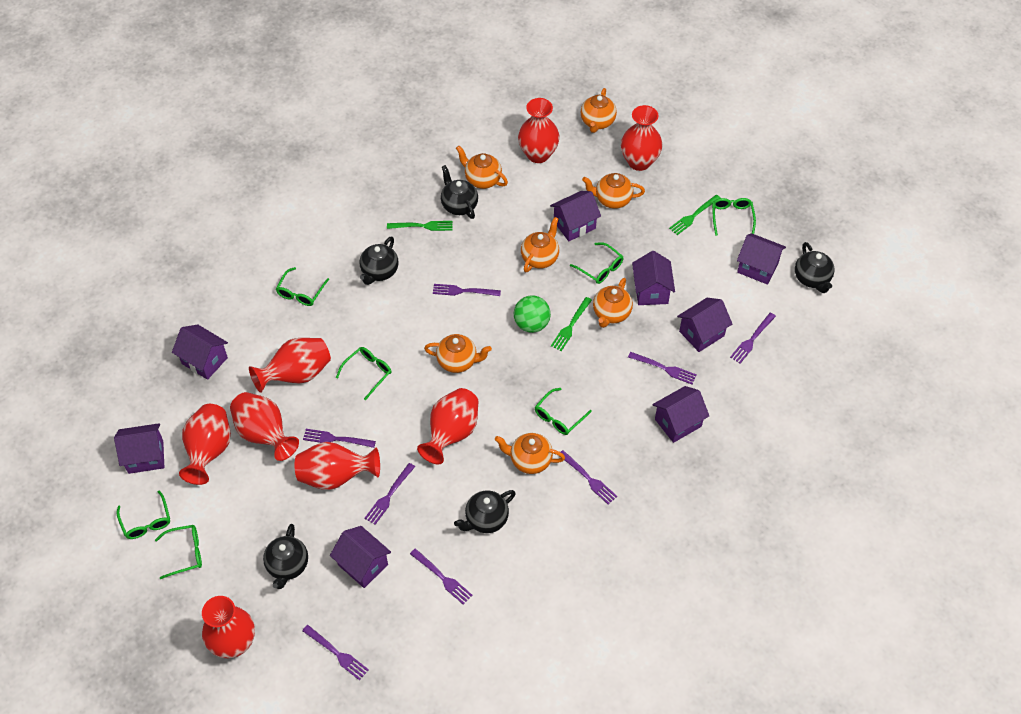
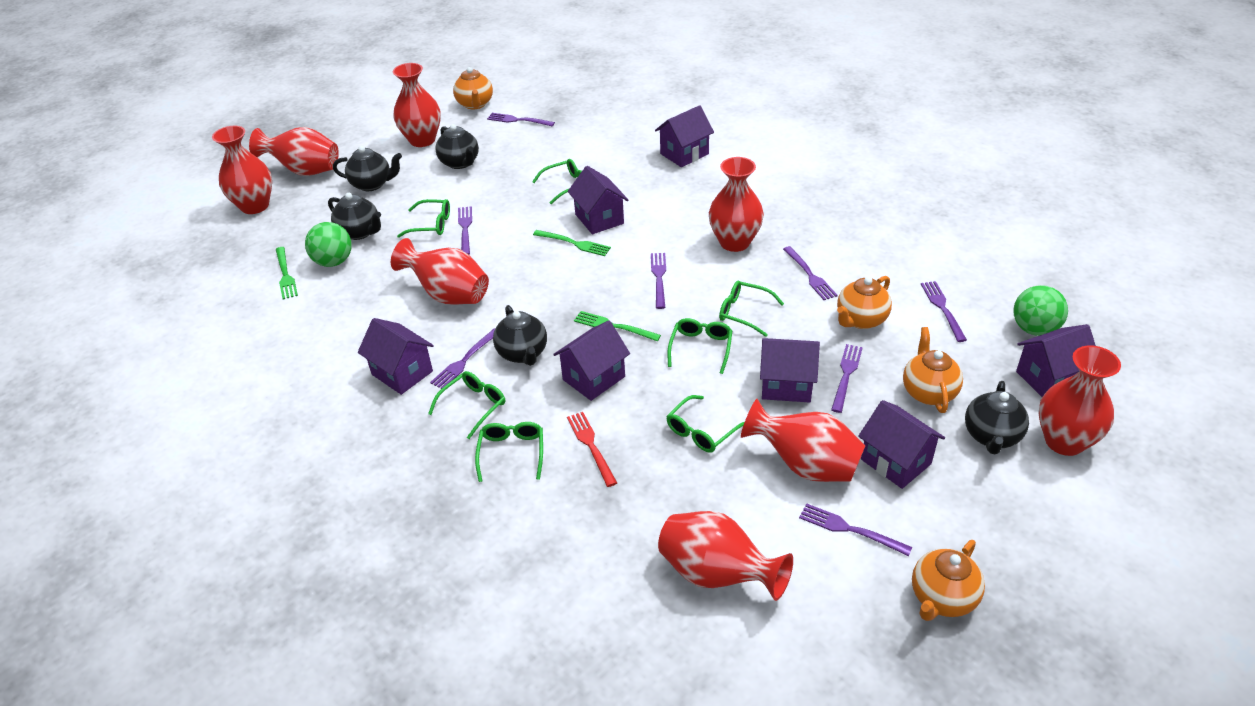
green ball: [514,295,551,333] = 1 -> [305,222,352,267] [1013,285,1068,336] = 2
orange teapot: [424,334,492,373] [456,146,508,189] [495,433,565,474] [521,217,559,272] [581,88,617,133] [582,173,645,209] [593,278,633,328] = 7 -> [453,67,493,110] [837,276,892,329] [903,327,963,413] [912,540,985,621] = 4
purple house: [114,423,164,474] [172,325,228,380] [330,526,391,588] [550,191,601,241] [632,251,675,305] [653,386,709,443] [677,298,732,352] [737,233,786,285] = 8 -> [358,318,434,395] [553,321,630,401] [568,166,628,234] [655,105,714,167] [760,338,820,403] [858,400,945,489] [1016,324,1096,397] = 7
red fork: none = 0 -> [567,412,617,487] = 1

